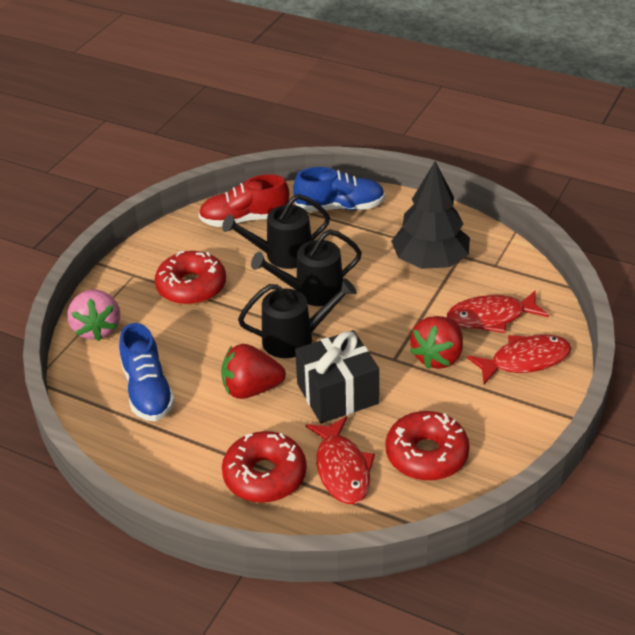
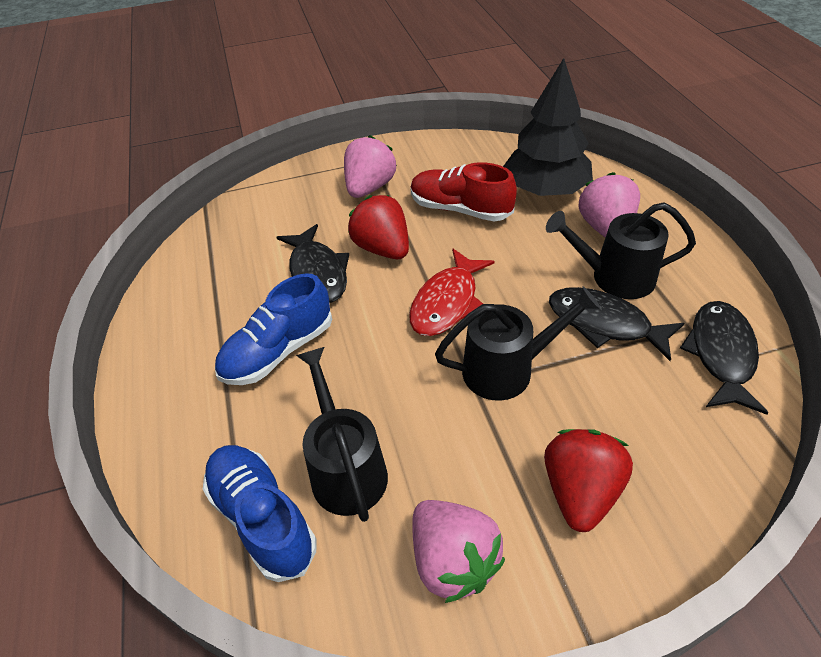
black fish: none = 0 -> [277,224,349,303] [549,287,685,361] [680,301,769,415] = 3
black gift: [295,330,379,423] = 1 -> none = 0
pink strawberry: [67,289,120,341] = 1 -> [344,135,397,198] [412,500,505,603] [578,172,640,238] = 3
red donut: [155,251,226,305] [222,431,307,503] [386,411,470,481] = 3 -> none = 0
red fish: [306,416,375,504] [447,290,549,333] [467,335,571,384] = 3 -> [409,248,495,336] = 1

